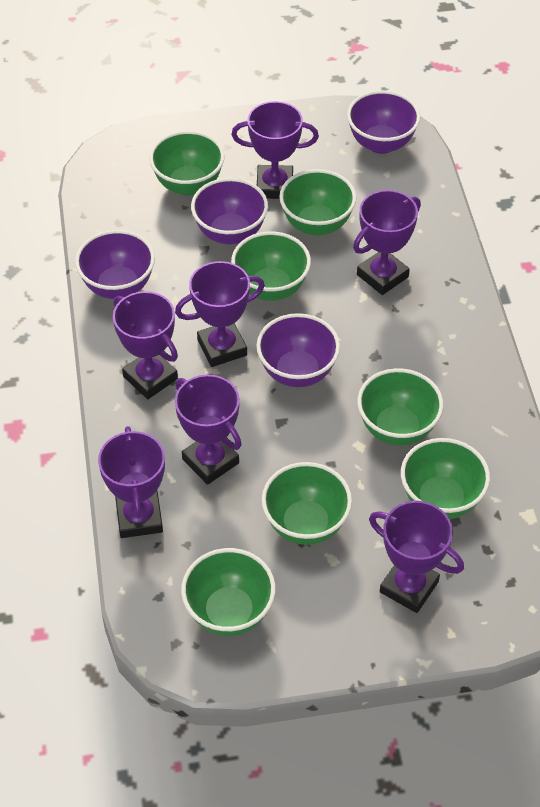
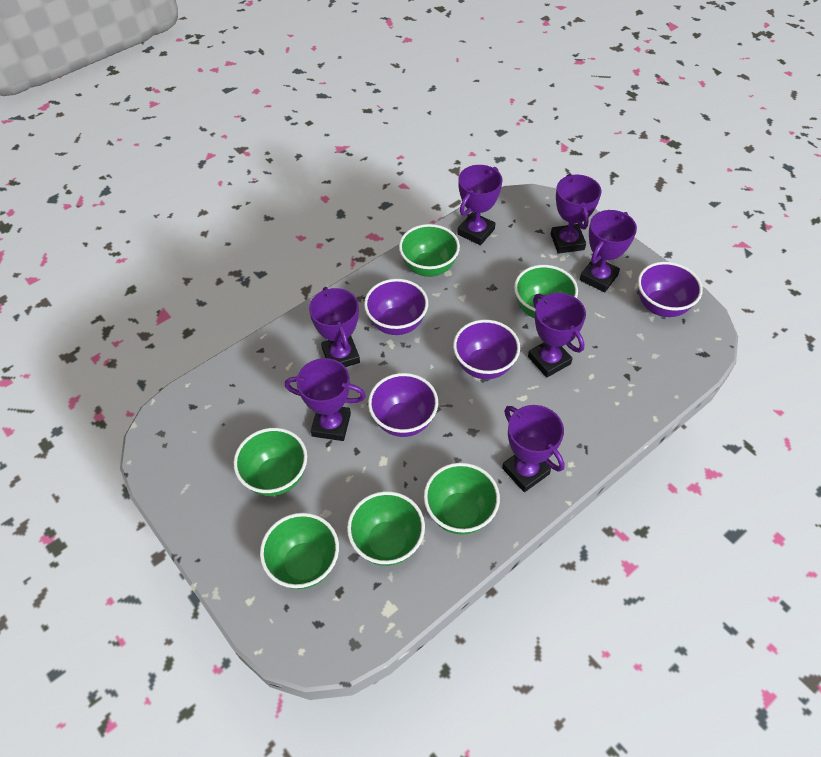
green bowl: [149,131,224,196] [181,548,275,636] [231,232,311,301] [262,462,352,545] [279,169,356,236] [357,368,444,445] [401,438,490,519] = 7 -> [233,428,307,496] [260,513,339,589] [347,491,425,566] [399,224,460,277] [424,463,500,535] [514,265,578,318] = 6

